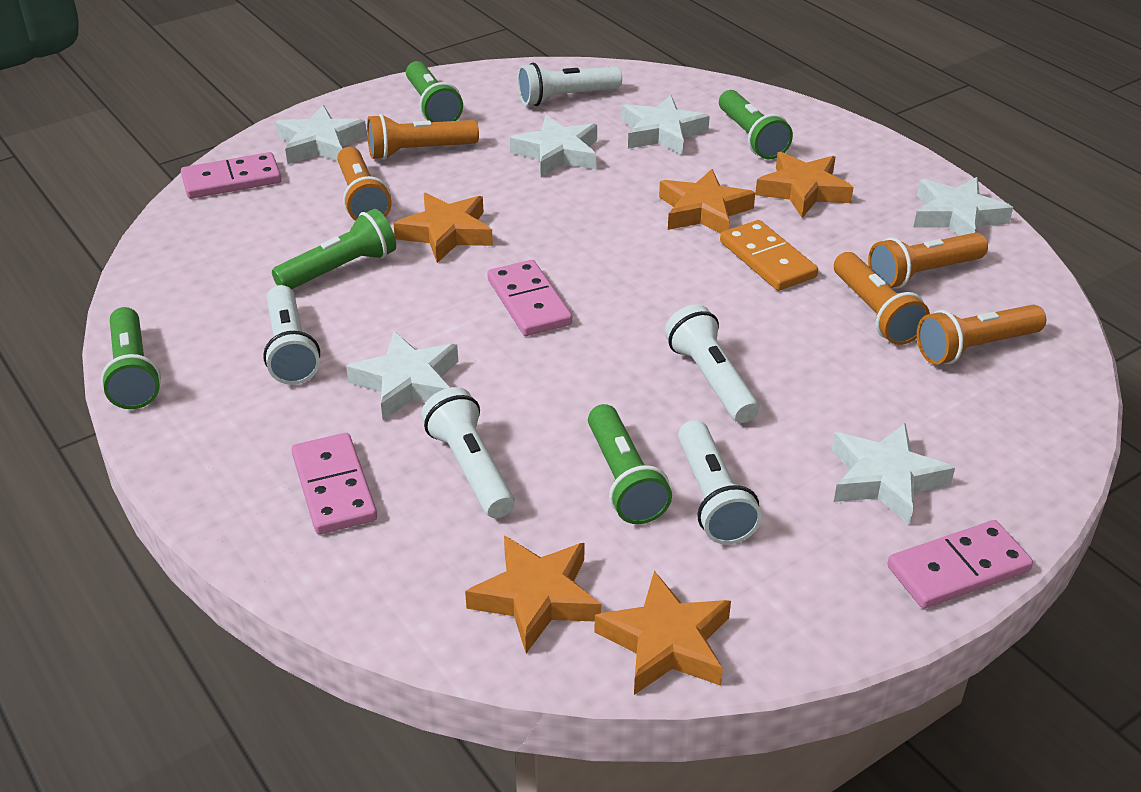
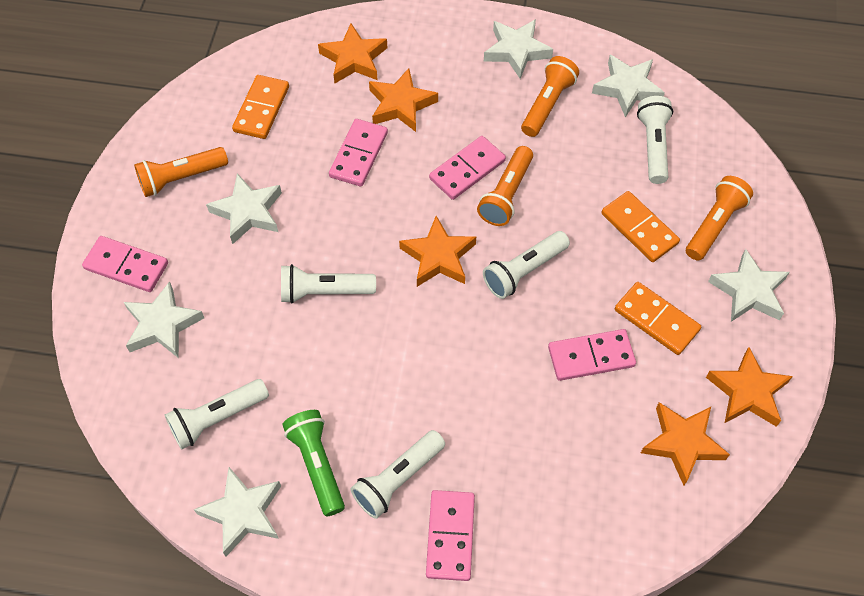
green flashlight: [101,307,161,409] [272,209,396,289] [406,61,463,122] [588,404,672,524] [719,90,793,159] = 5 -> [283,410,345,516] = 1
orange domino: [720,220,818,291] = 1 -> [232,75,289,139] [601,191,680,262] [615,282,701,355] = 3
orange flashlight: [337,147,392,221] [367,114,479,160] [834,252,930,345] [868,233,988,289] [917,305,1046,365] = 5 -> [134,147,228,197] [477,146,533,226] [521,56,579,137] [686,176,753,261] = 4
pink domino: [181,152,281,199] [291,433,377,534] [487,260,572,336] [887,520,1033,609] = 4 -> [82,236,168,292] [329,119,388,186] [426,490,475,581] [429,136,506,200] [548,329,636,381] = 5

